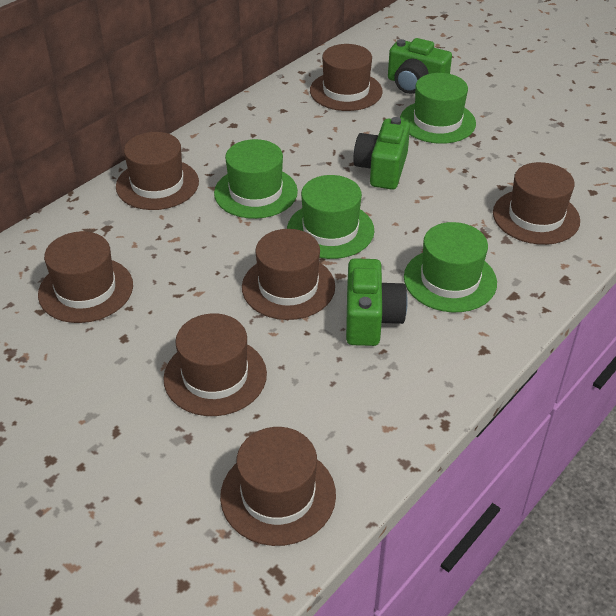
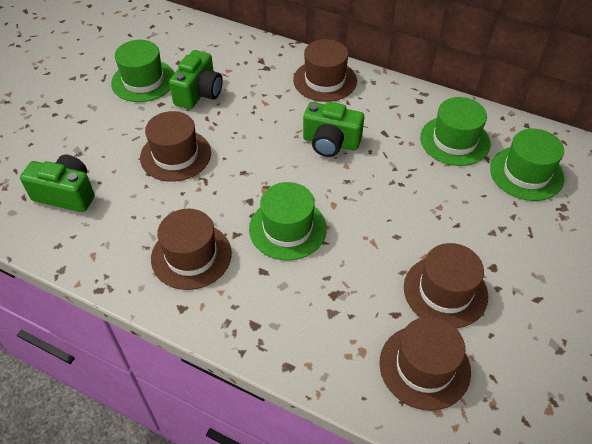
brown hat: [38,231,133,323] [116,132,199,210] [163,313,267,416] [220,427,336,546] [242,229,335,320] [310,44,383,111] [493,162,580,245] = 7 -> [140,111,211,182] [151,209,232,290] [293,39,357,102] [380,317,471,411] [404,243,488,328] = 5

